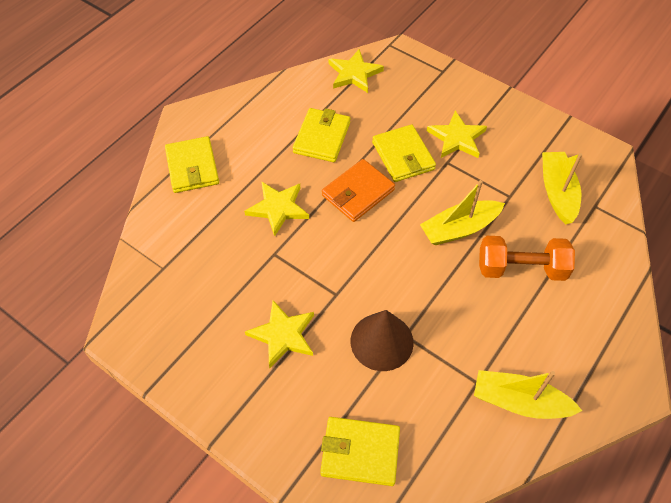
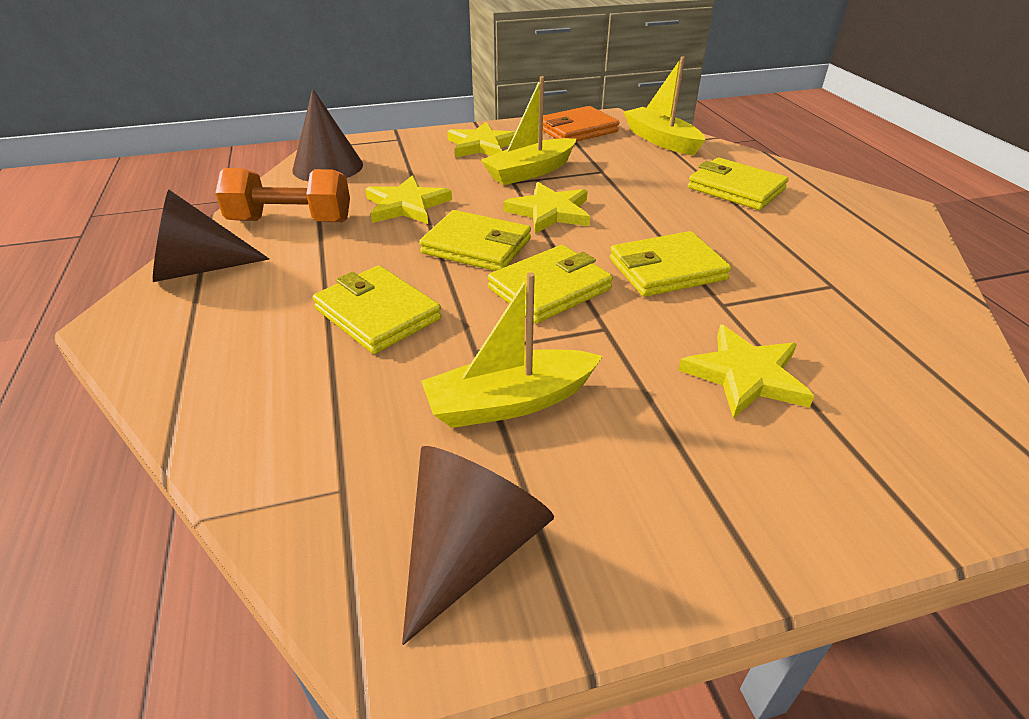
brown cone: [351,310,414,371] = 1 -> [153,189,269,282] [292,89,363,181] [402,446,554,645] = 3
yellow wallet: [165,136,219,193] [293,108,350,162] [320,417,400,486] [372,124,436,182] = 4 -> [313,265,442,354] [419,210,531,271] [488,245,613,324] [610,231,731,297] [688,157,789,210] = 5

